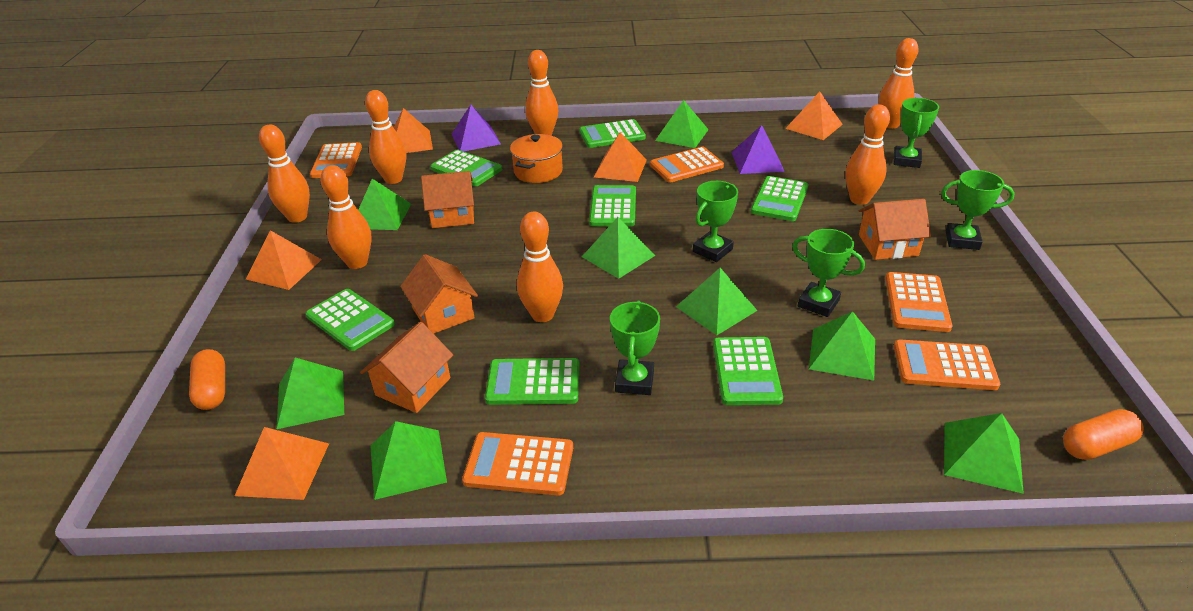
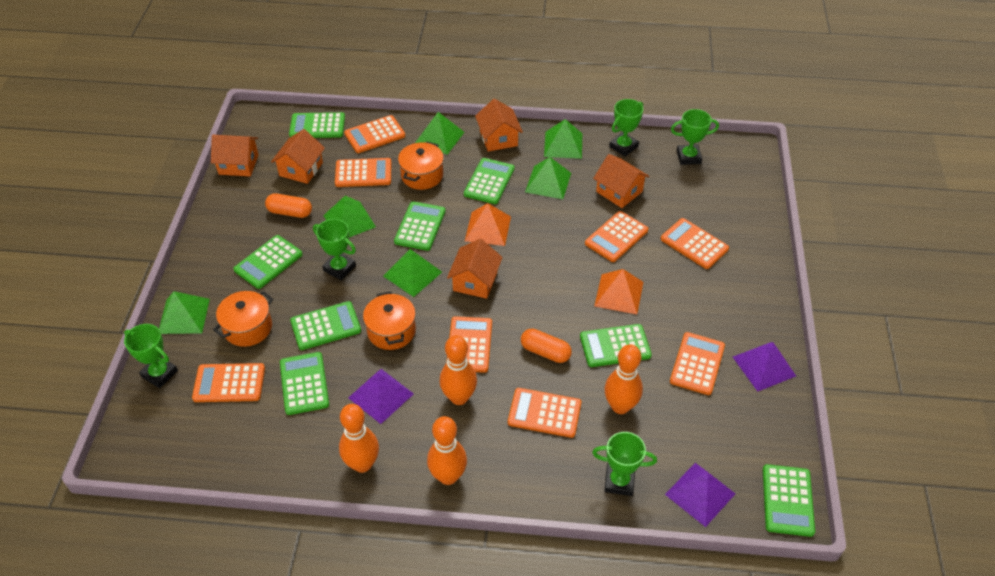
green calculator: [306,289,395,351] [430,150,502,186] [485,358,580,405] [579,119,646,148] [589,185,636,227] [713,337,783,405] [751,176,808,221] = 7 -> [233,235,303,289] [280,352,329,415] [289,112,345,138] [290,301,361,350] [394,201,446,251] [464,158,515,204] [580,324,652,367] [763,464,815,537] = 8
green pyramid: [277,357,344,429] [358,179,411,230] [370,421,447,500] [582,217,655,279] [655,100,709,148] [676,268,757,335] [809,311,875,380] [944,413,1024,494] = 8 -> [159,291,210,334] [323,196,376,237] [383,249,442,297] [415,112,465,155] [525,157,571,199] [544,119,582,159] = 6
orange bowling pin: [259,124,310,223] [320,165,371,269] [365,90,406,184] [517,212,563,322] [525,50,558,136] [845,104,890,205] [878,38,919,129] = 7 -> [339,404,379,473] [427,416,467,485] [440,335,477,405] [604,344,643,414] = 4
orange calculator: [310,142,362,178] [462,432,573,496] [650,147,724,182] [885,272,953,332] [894,339,1000,390] = 5 -> [192,363,265,402] [335,158,391,187] [344,115,405,153] [447,316,492,373] [508,388,581,438] [585,211,648,262] [661,218,729,269] [670,332,725,395] = 8
orange house: [360,322,453,413] [400,254,478,334] [421,171,474,228] [859,199,931,260] = 4 -> [211,135,259,176] [271,129,325,184] [447,239,503,299] [475,99,523,152] [593,154,649,208] = 5
orange pot: [510,134,563,183] = 1 -> [213,291,273,347] [363,291,416,350] [398,142,444,190] = 3
orange pyramid: [235,427,329,500] [246,230,322,290] [393,108,433,153] [594,132,647,182] [785,92,843,140] = 5 -> [465,203,511,246] [594,269,643,314] = 2
purple pyramid: [452,105,501,151] [731,125,785,174] = 2 -> [348,369,414,424] [665,463,735,527] [733,342,796,392] = 3

